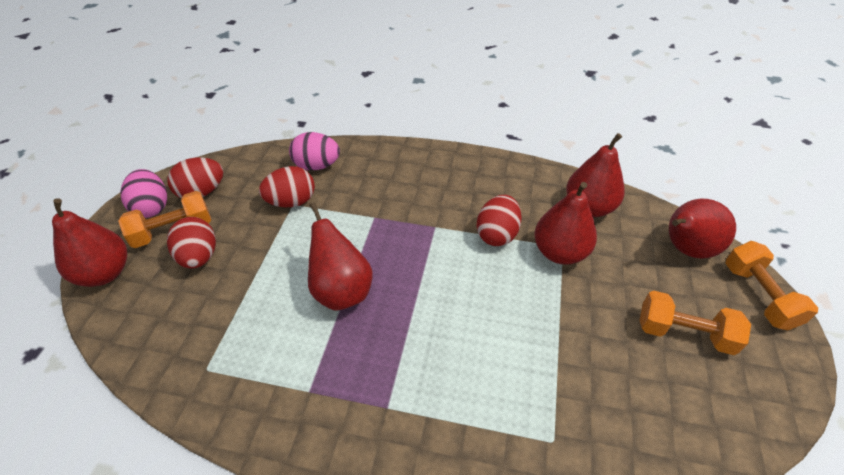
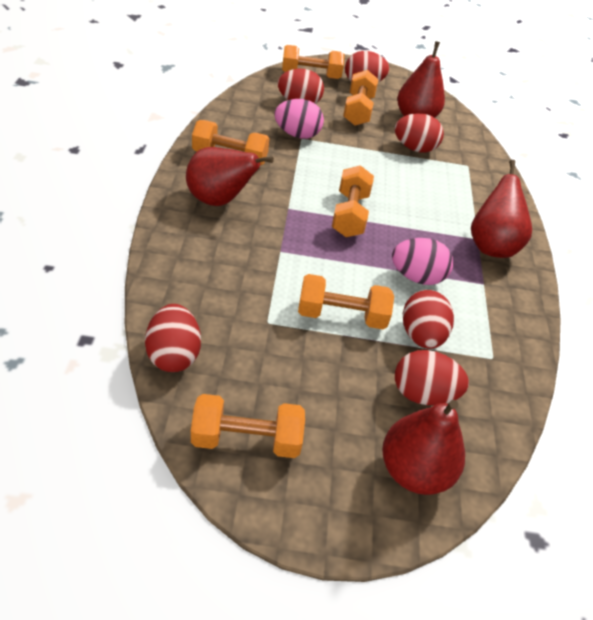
orange dumbbell: [118,191,211,248] [639,291,751,355] [725,241,818,330] = 3 -> [191,394,305,458] [192,120,270,165] [282,45,345,79] [298,274,394,329] [332,165,374,237] [343,70,379,126] = 6
red egg: [167,157,223,198] [167,217,216,268] [259,166,315,207] [476,195,522,246] = 4 -> [145,304,201,372] [278,69,324,104] [345,51,389,82] [395,113,444,153] [395,350,469,405] [403,290,454,349] = 6
red pear: [52,198,127,287] [308,202,373,311] [534,182,597,265] [566,133,625,217] [669,199,736,259] = 5 -> [186,147,274,206] [382,400,465,495] [397,41,445,118] [471,160,532,258] = 4

